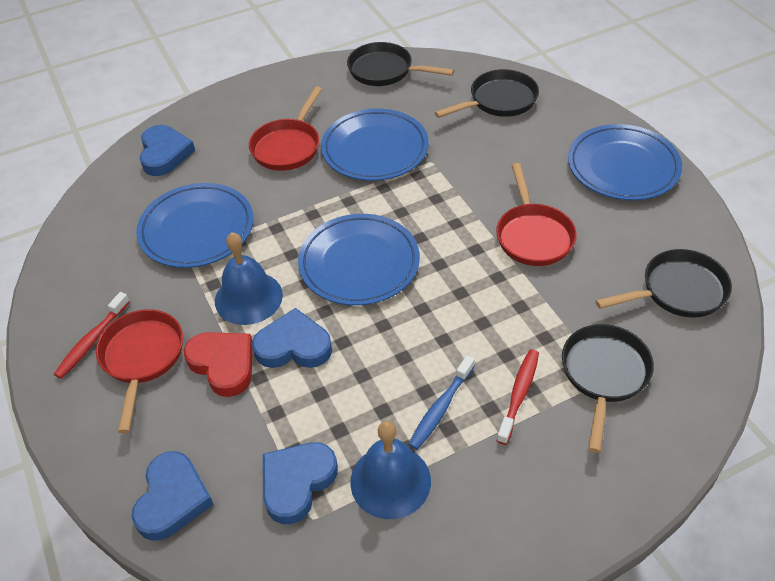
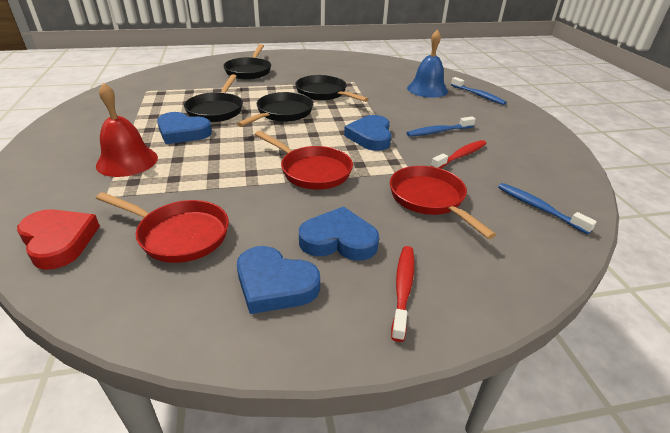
blue bell: [215,232,283,325] [350,421,431,519] = 2 -> [407,29,448,98] = 1
blue plate: [136,183,253,268] [298,214,420,306] [321,109,429,181] [568,124,682,200] = 4 -> none = 0
blue toothbrush: [408,355,475,450] = 1 -> [407,117,476,137] [451,77,507,105] [498,183,597,234] = 3
red bell: none = 0 -> [96,83,158,177] = 1

